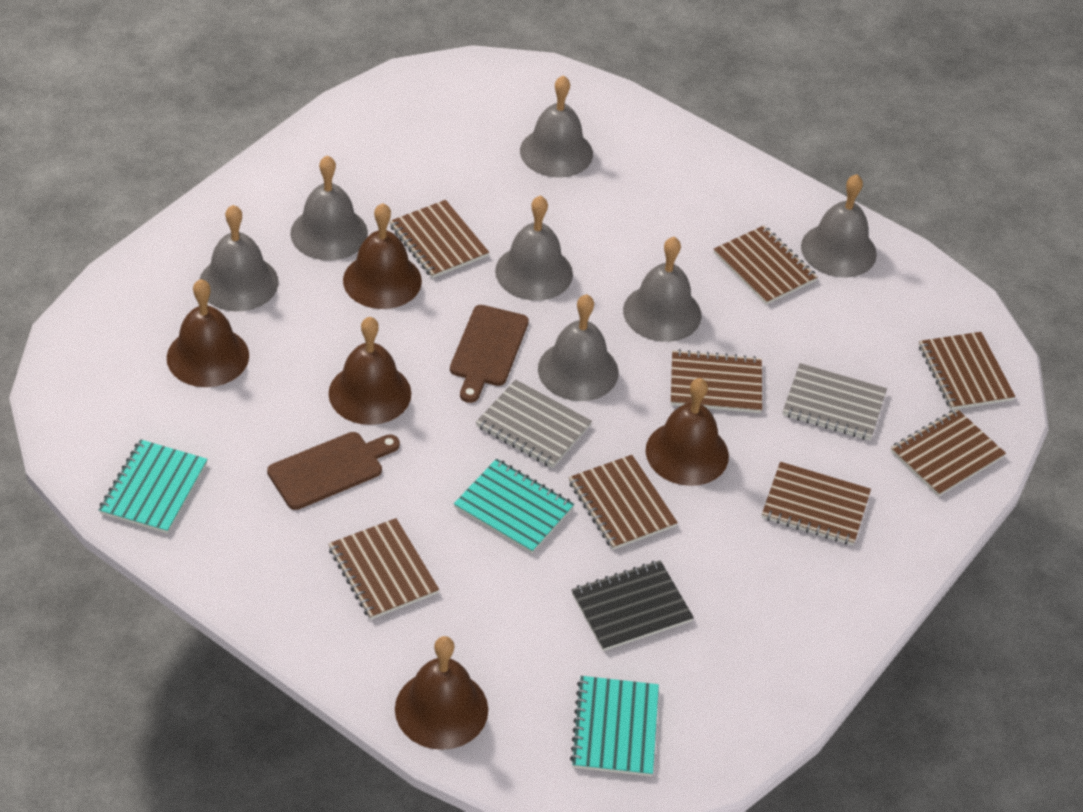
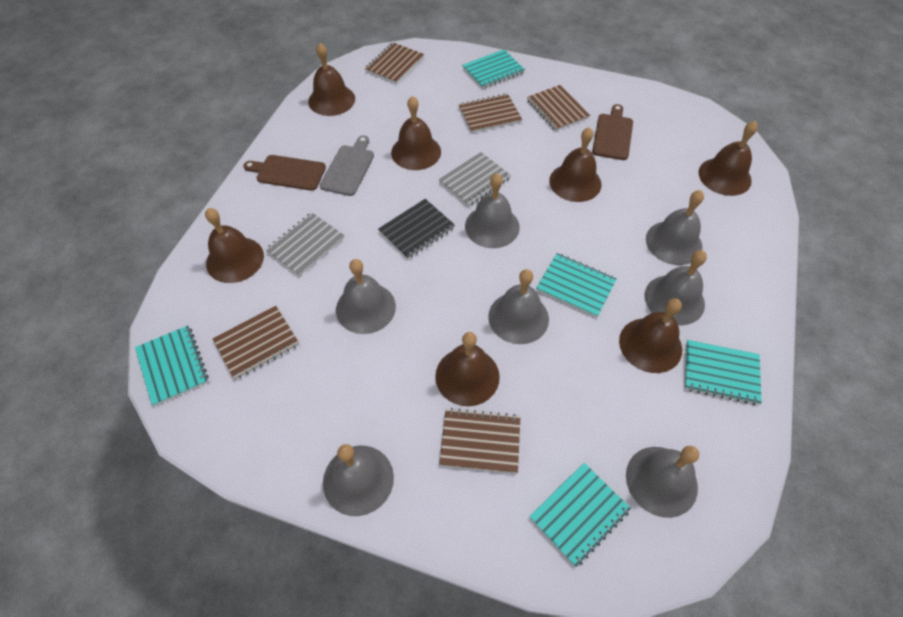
brown bell: [167,279,249,387] [329,317,411,425] [343,203,422,309] [395,636,488,750] [646,378,729,486] = 5 -> [205,208,264,283] [308,43,355,116] [391,96,441,170] [435,332,500,406] [549,127,602,202] [619,298,682,373] [699,121,758,196] = 7
brown notebook: [329,518,439,620] [389,200,489,278] [569,455,678,550] [671,349,762,413] [714,225,818,305] [762,462,871,545] [891,409,1006,497] [919,332,1015,410] = 8 -> [213,306,299,380] [365,42,424,84] [439,408,520,474] [458,94,522,133] [527,85,590,131] = 5
grey cutting board: none = 0 -> [320,135,374,196] = 1
turquoise notebook: [99,439,207,534] [454,459,574,554] [570,676,659,776] = 3 -> [135,326,209,406] [462,50,525,89] [529,463,631,567] [536,253,617,317] [685,340,762,405] = 5

